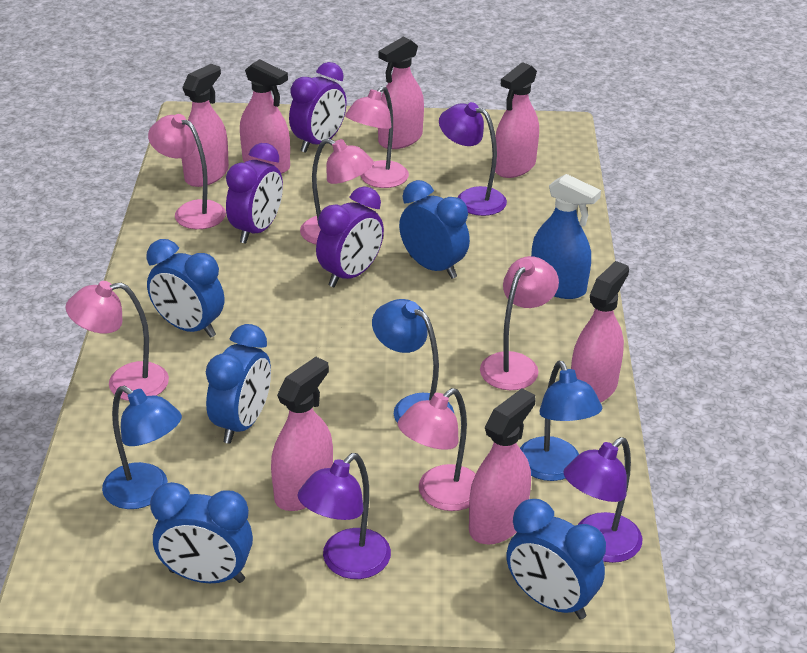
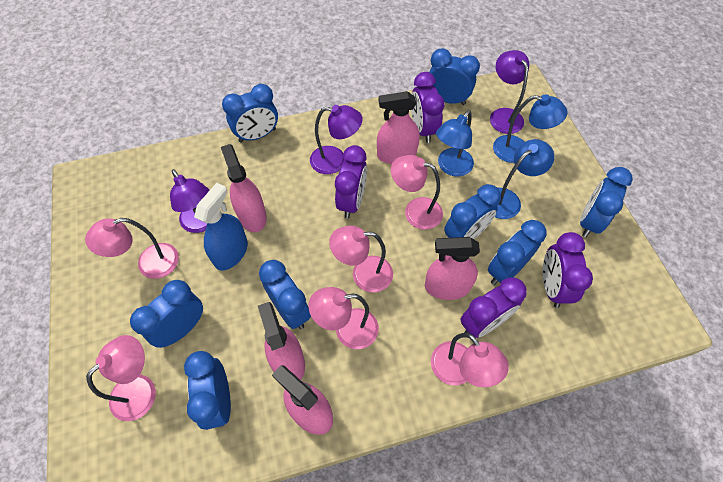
blue clock: [146,239,224,338] [150,482,253,583] [206,324,271,444] [399,180,470,279] [506,499,606,619] = 5 -> [130,280,203,348] [184,351,231,430] [222,84,278,143] [259,260,311,329] [429,48,480,105] [444,184,501,239] [488,220,546,285] [580,167,633,237] = 8
pink spray bottle: [182,64,229,187] [240,59,290,174] [271,357,333,511] [378,36,424,149] [469,388,536,544] [495,62,539,178] [571,261,629,403] = 7 -> [221,144,267,232] [258,302,305,380] [272,365,333,435] [377,91,420,164] [425,237,480,300] = 5
purple clock: [226,143,283,244] [289,62,347,153] [316,186,384,287] = 3 -> [335,145,367,219] [411,72,445,143] [460,277,527,338] [543,232,593,308] = 4

